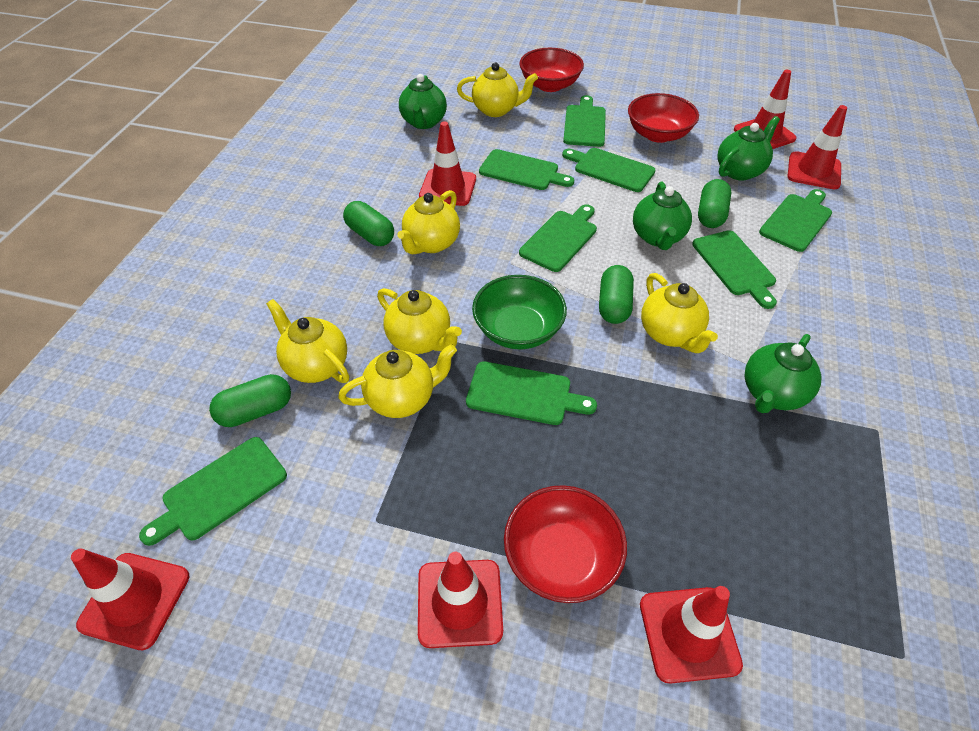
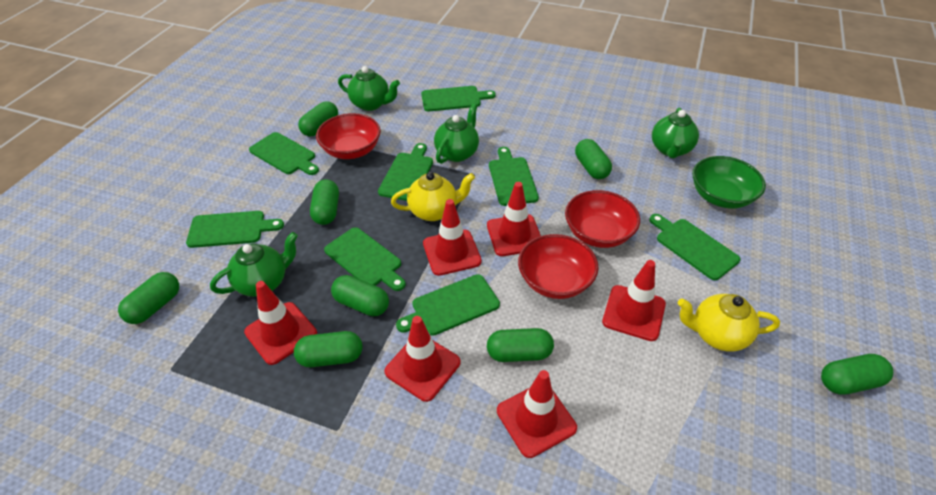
green capsule: [209,374,291,427] [343,201,394,246] [599,265,634,324] [698,179,731,228] = 4 -> [118,272,179,324] [294,331,362,367] [298,101,338,137] [310,179,339,225] [331,275,389,316] [487,328,554,362] [575,139,612,179] [821,354,893,395] = 8
yellow teapot: [266,299,349,383] [338,344,457,418] [377,288,462,354] [397,190,460,254] [457,62,538,117] [641,273,718,353] = 6 -> [391,172,475,221] [678,294,780,352] = 2

